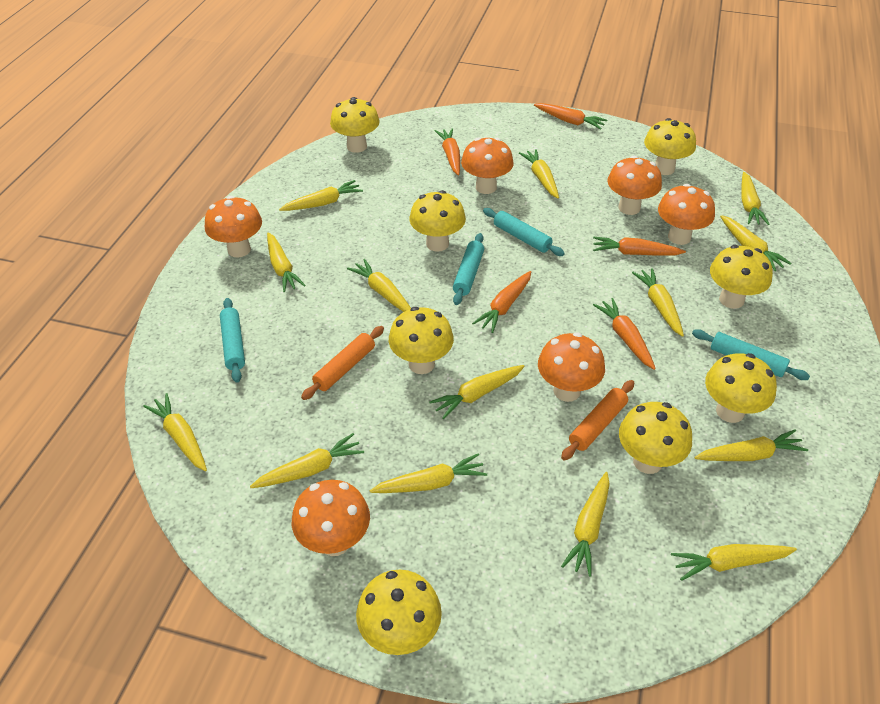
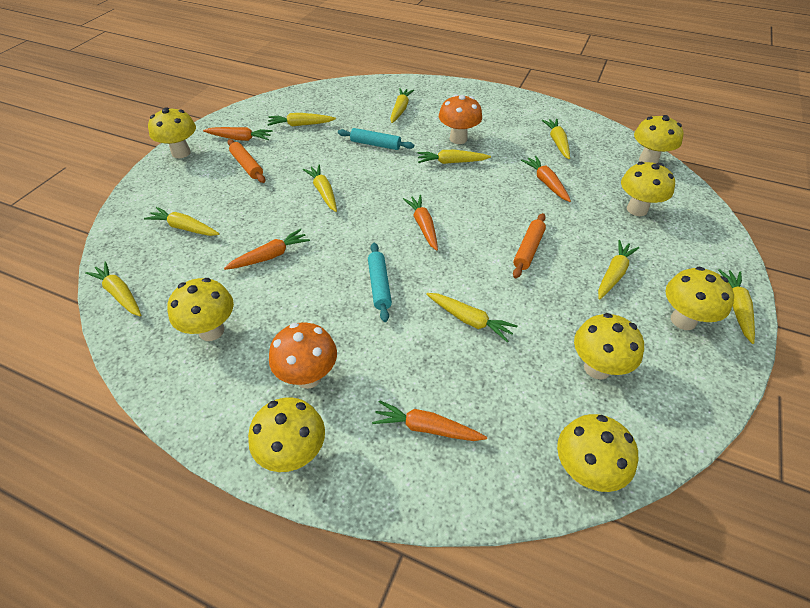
orange mushroom: [205,196,262,257] [292,480,370,556] [461,137,513,194] [538,333,605,402] [608,156,662,215] [658,184,715,245] = 6 -> [269,322,337,389] [439,94,482,144] = 2
turquoise rolling pin: [220,298,245,383] [453,233,484,305] [483,208,565,256] [692,329,810,380] = 4 -> [338,128,414,150] [368,243,392,322] = 2
yellow carrot: [143,393,207,471] [250,433,364,488] [267,232,306,292] [279,180,363,211] [347,259,411,312] [370,453,487,493] [429,365,525,419] [519,149,559,199] [561,472,610,577] [632,268,684,337] [671,544,797,581] [695,429,808,461] [720,215,792,271] [741,172,769,225] = 14 -> [85,261,141,316] [144,207,219,236] [267,113,336,126] [303,165,337,212] [390,89,414,123] [417,150,491,164] [426,293,517,342] [542,119,570,159] [598,240,639,300] [718,269,755,344] = 10

